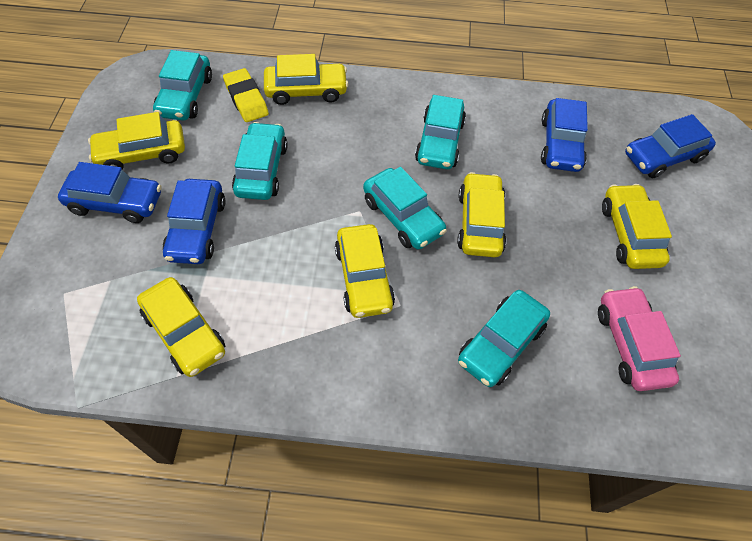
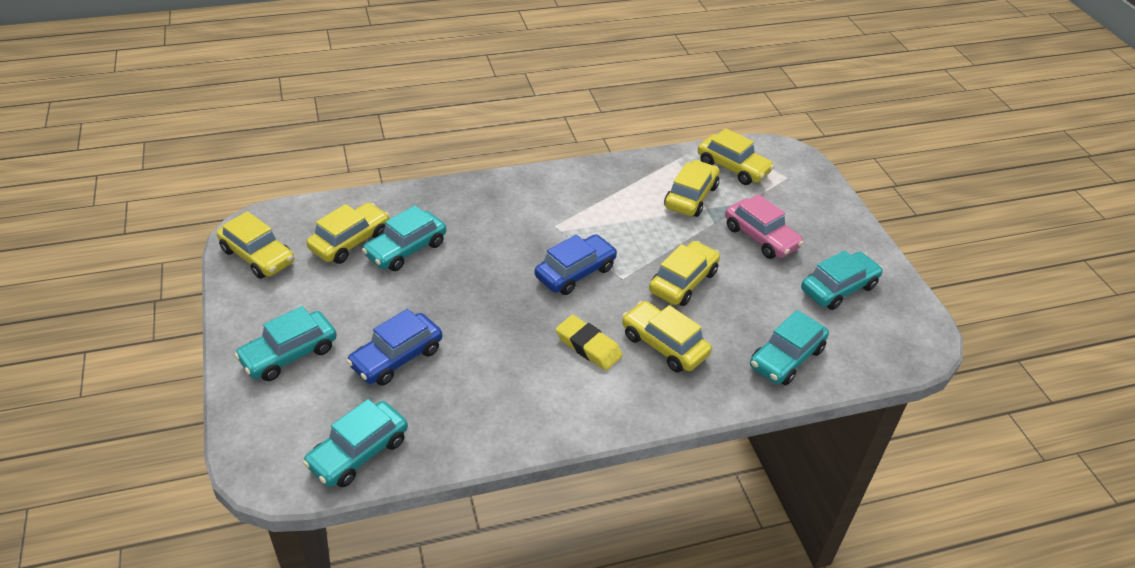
blue car: [58,162,161,223] [163,179,225,264] [541,98,588,172] [625,114,716,178] = 4 -> [346,309,442,386] [535,234,617,295] = 2

